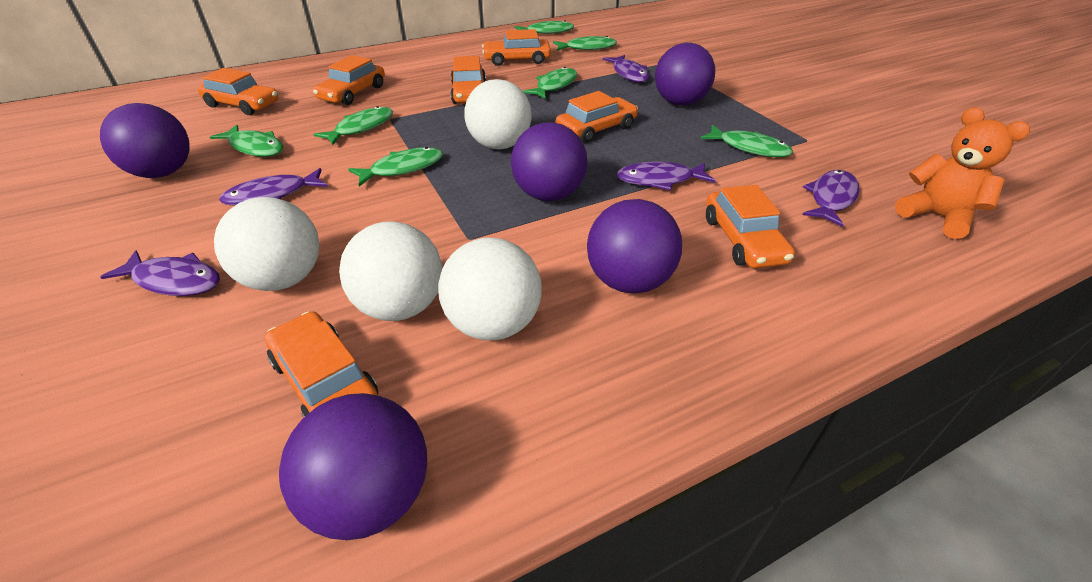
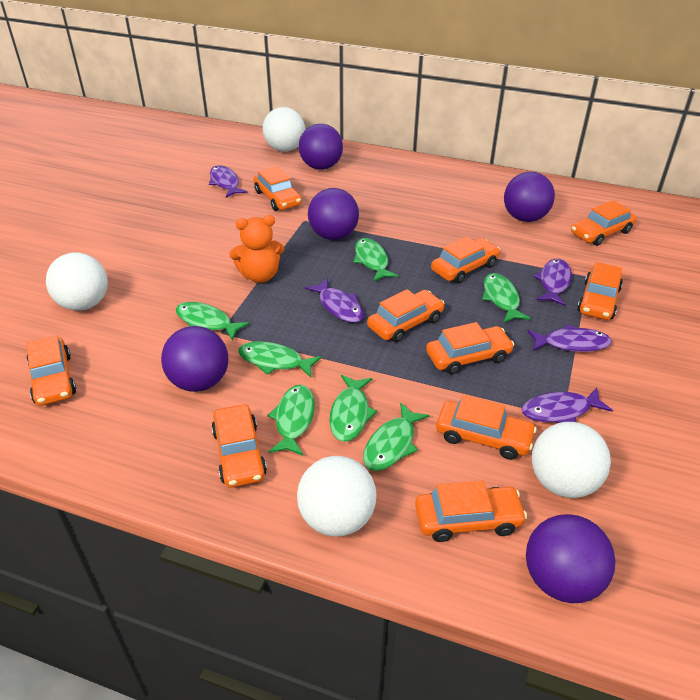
orange car: [198,68,279,115] [265,312,378,418] [313,55,385,105] [450,56,486,104] [482,29,551,66] [556,91,638,143] [706,185,795,268] = 7 -> [26,335,76,406] [212,404,267,488] [254,166,302,211] [367,289,445,342] [415,480,527,542] [426,322,514,374] [431,236,500,283] [436,395,537,460] [571,200,636,246] [577,262,623,320] = 10

